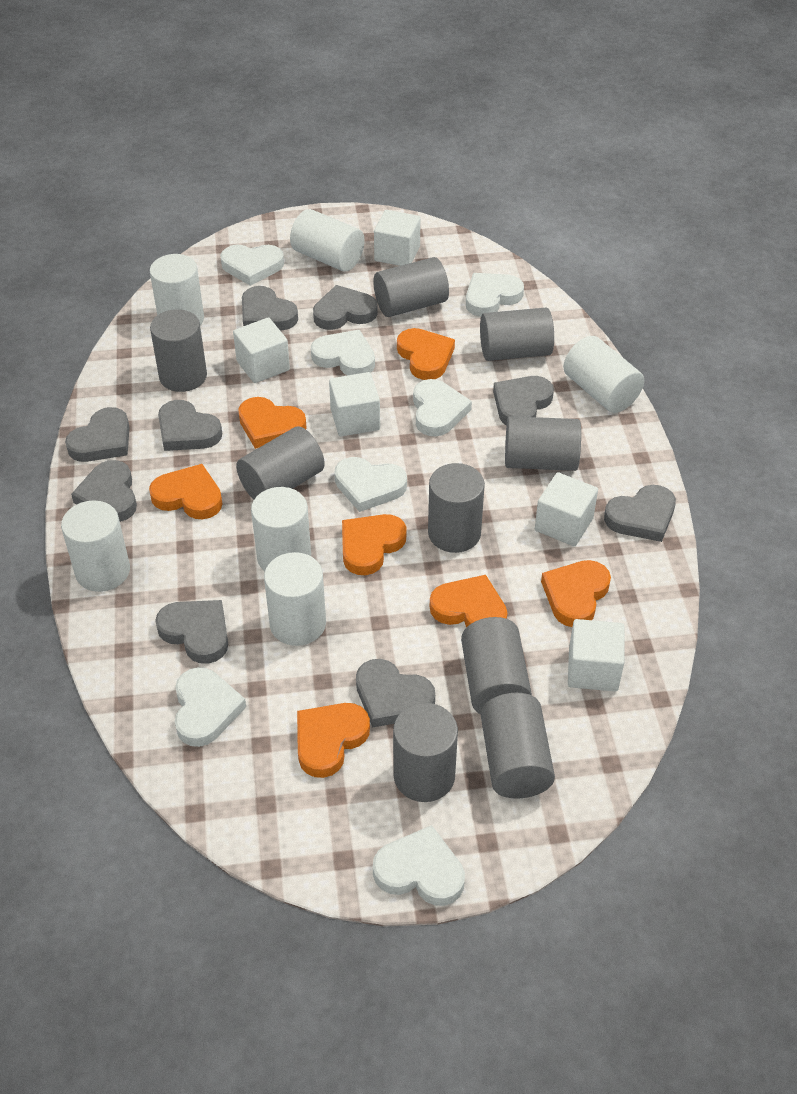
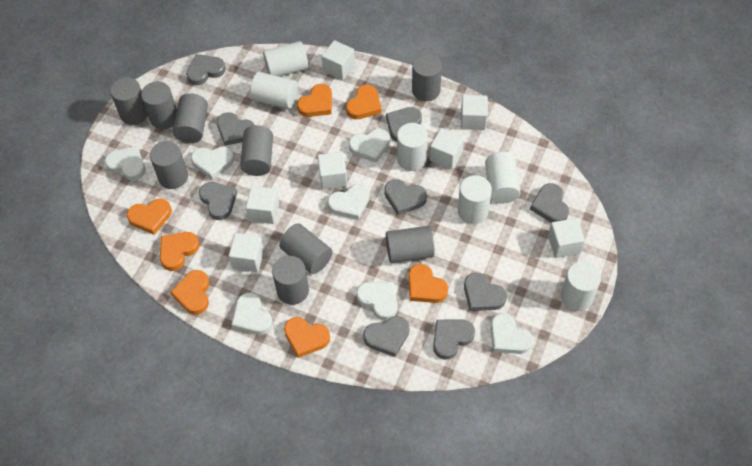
white cube: [233,317,290,383] [329,372,380,436] [374,210,421,266] [535,472,598,546] [568,619,624,692] = 5 -> [229,233,264,272] [246,186,279,224] [317,152,347,189] [322,40,355,80] [429,128,464,169] [461,95,488,130] [548,218,585,258] = 7

